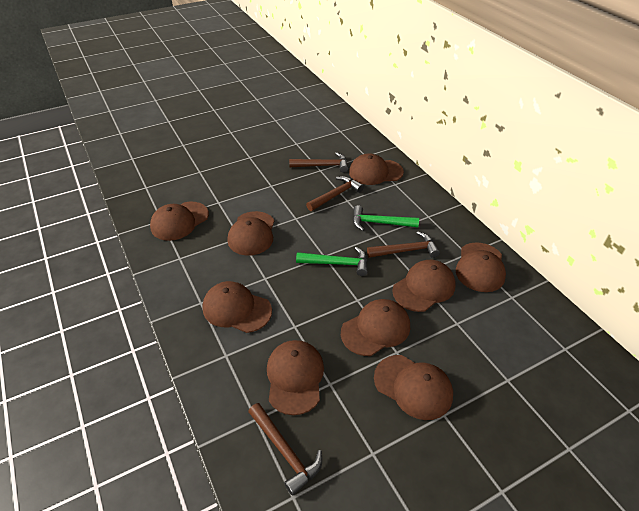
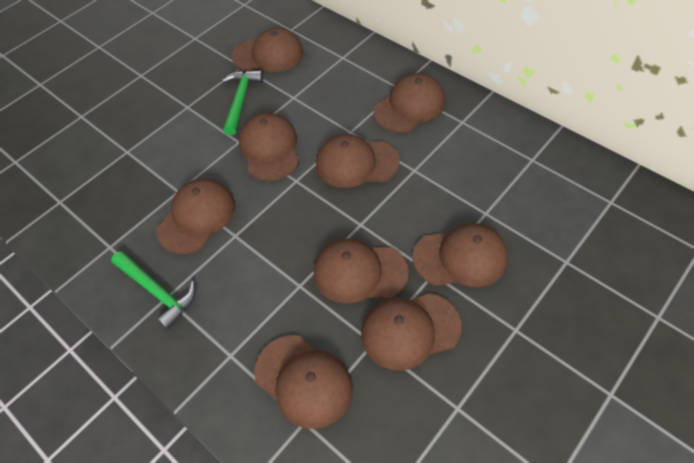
brown hammer: [248,403,322,496] [289,152,348,173] [306,176,364,211] [367,231,440,258] = 4 -> none = 0

